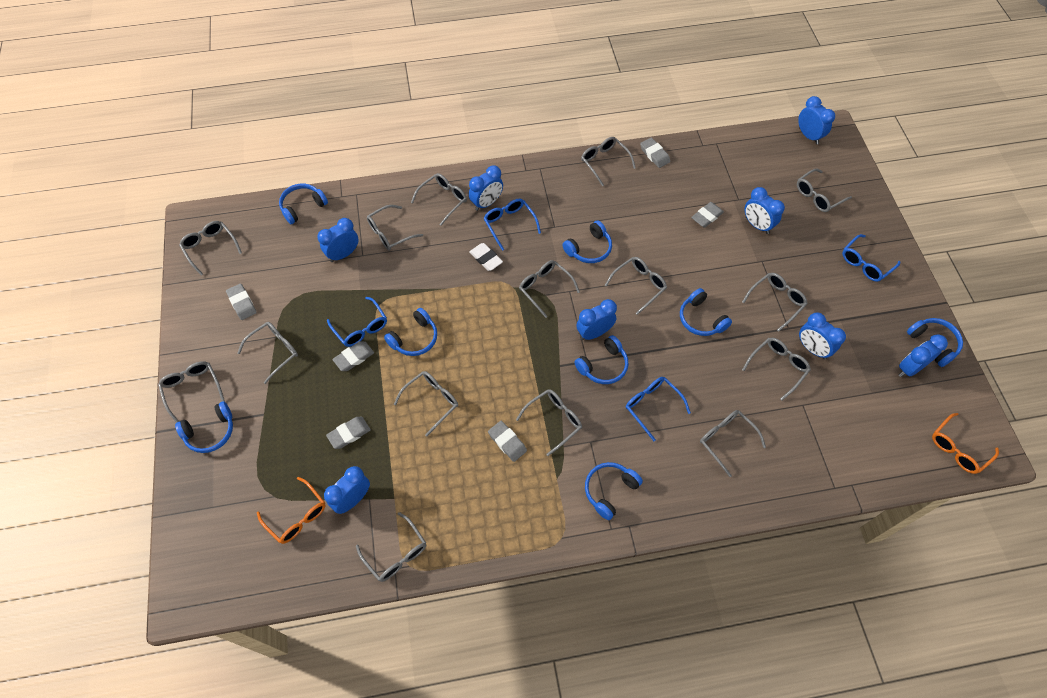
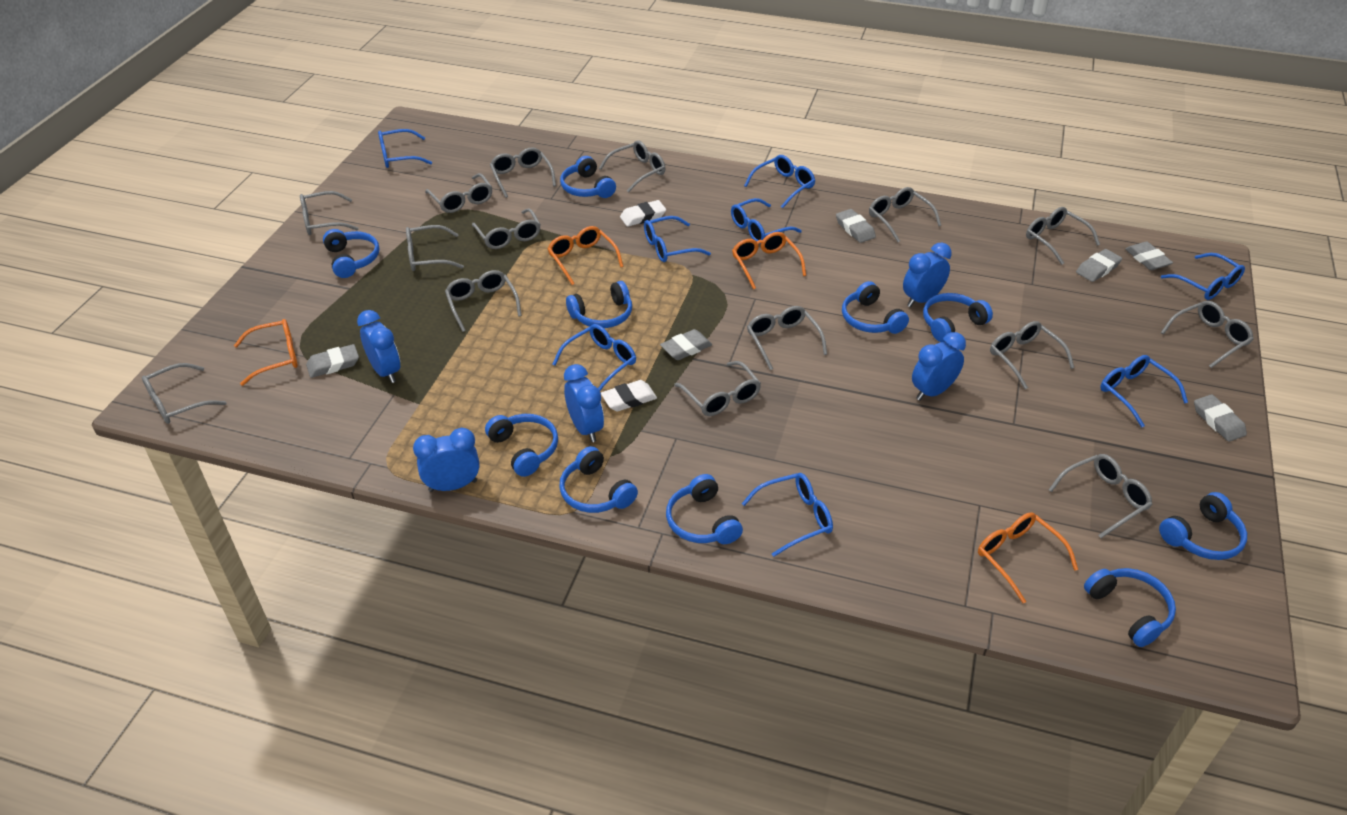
blue clock: [317,218,359,262] [324,466,370,514] [469,166,503,211] [576,299,617,340] [744,187,785,234] [798,96,835,144] [799,312,846,359] [899,335,948,377] = 8 -> [357,310,400,383] [413,428,480,492] [564,364,604,442] [903,243,952,307] [912,332,966,401] = 5
blue glasses: [327,297,387,347] [484,199,541,251] [626,377,691,441] [842,234,901,282] = 4 -> [378,129,432,168] [552,324,636,391] [644,216,711,262] [731,198,802,244] [742,473,833,557] [744,155,815,208] [1100,355,1188,427] [1161,253,1245,300] = 8
blue headphones: [175,401,233,453] [279,183,328,224] [384,308,437,356] [563,220,612,263] [574,335,628,384] [585,462,643,520] [680,288,732,336] [907,318,963,367] = 8 -> [323,229,379,278] [485,414,558,477] [559,446,638,513] [560,156,616,198] [566,281,632,328] [666,474,743,544] [842,281,909,334] [923,293,993,342] [1084,568,1176,647] [1159,492,1247,560] = 10
orange glasses: [257,477,326,544] [932,413,999,474] = 2 -> [234,319,298,386] [548,226,624,285] [732,232,806,289] [978,512,1078,603] = 4
white eraser: [469,243,503,271] = 1 -> [601,380,657,412] [620,200,666,227] = 2

